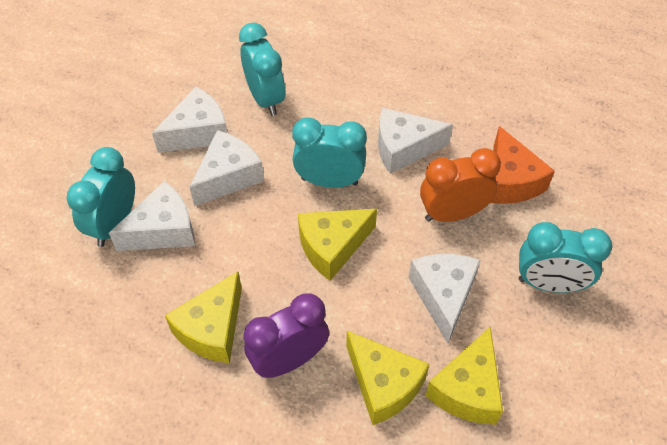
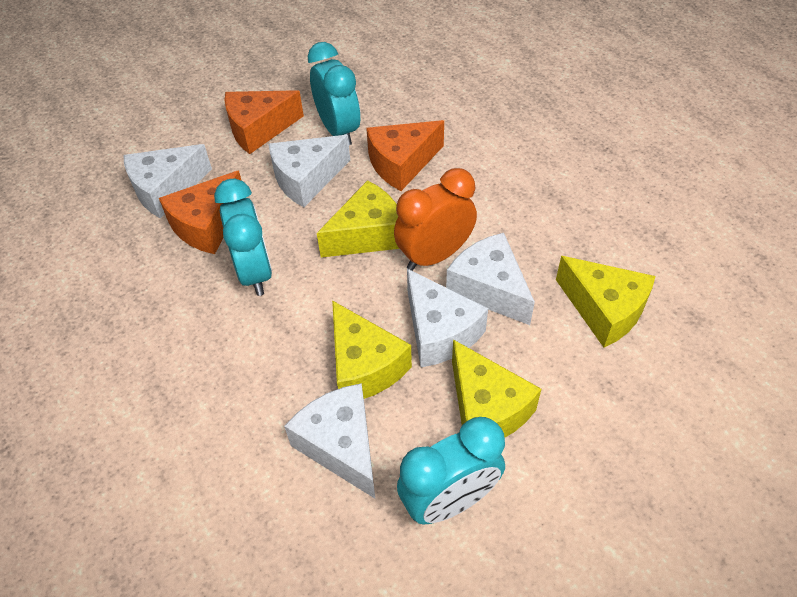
orange cheese: [490,126,555,204] = 1 -> [159,170,242,254] [225,90,304,154] [366,120,444,191] = 3
purple clock: [244,293,329,378] = 1 -> none = 0
turquoise clock: [67,147,135,247] [239,23,285,116] [292,117,367,188] [519,222,612,293] = 4 -> [214,178,272,296] [308,42,361,145] [397,417,505,524] = 3

